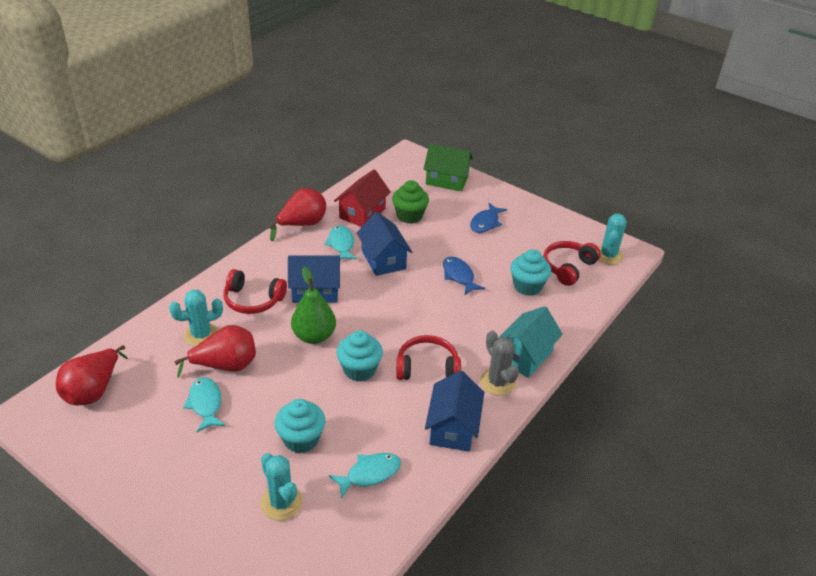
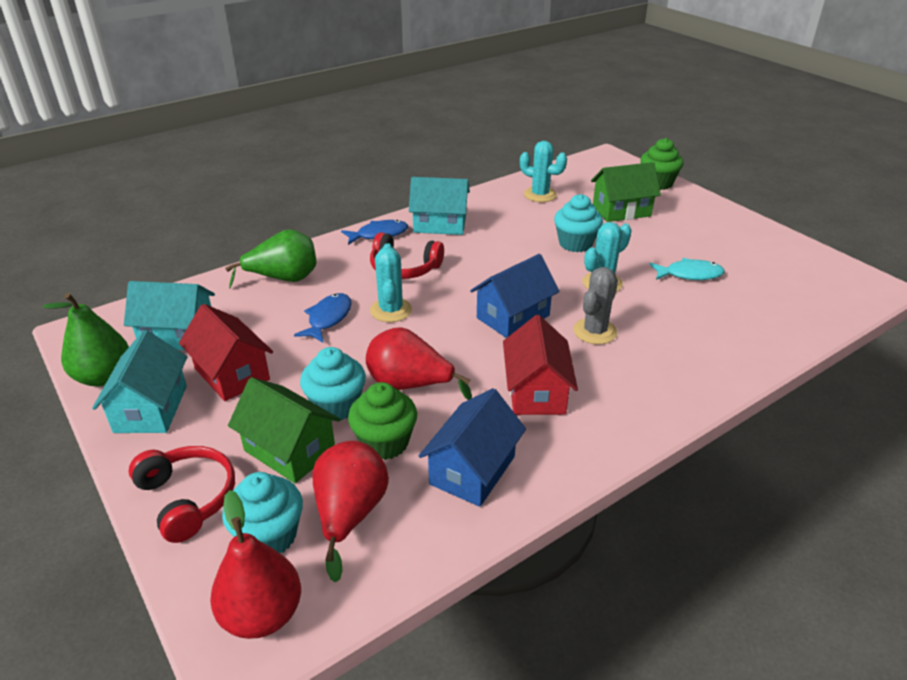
blue house: [288,255,340,303] [357,212,412,276] [425,370,484,452] = 3 -> [419,388,526,507] [470,254,559,338] = 2
green cupcake: [392,180,429,224] = 1 -> [348,382,417,460] [640,138,684,190] = 2
green house: [423,144,473,191] = 1 -> [228,377,341,484] [591,162,661,222] = 2
green pear: [291,267,336,344] = 1 -> [43,293,129,386] [225,229,316,289] = 2
red headphones: [223,269,287,314] [396,335,461,380] [543,241,601,286] = 3 -> [129,446,235,543] [370,232,444,279] = 2
red house: [334,169,391,227] = 1 -> [179,304,273,401] [503,315,578,415] = 2
turquoise fish: [183,377,226,432] [324,225,357,260] [328,453,401,499] = 3 -> [650,258,724,280] = 1
turquoise house: [499,306,563,378] = 1 -> [92,330,187,433] [124,281,215,350] [409,177,470,235] = 3

